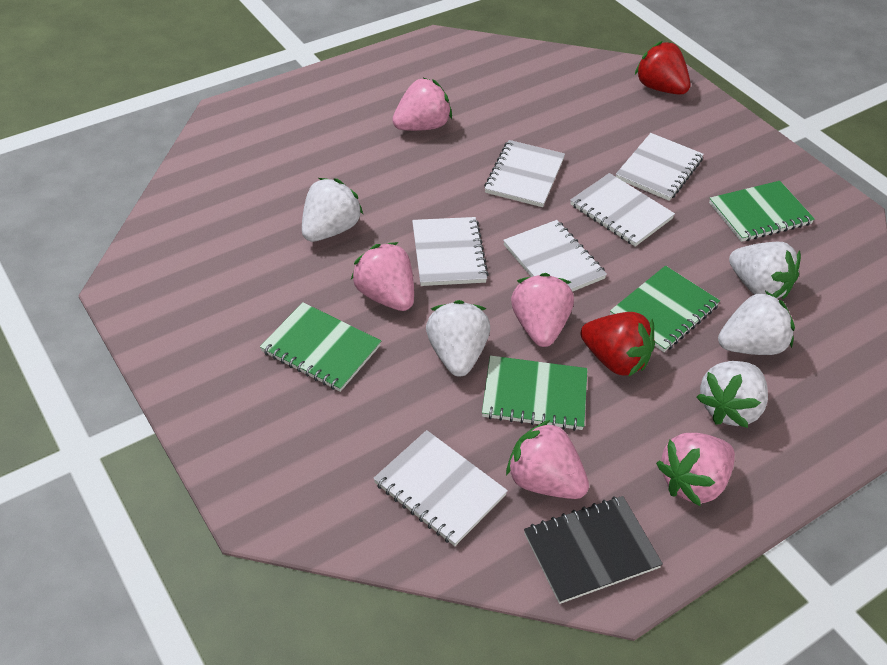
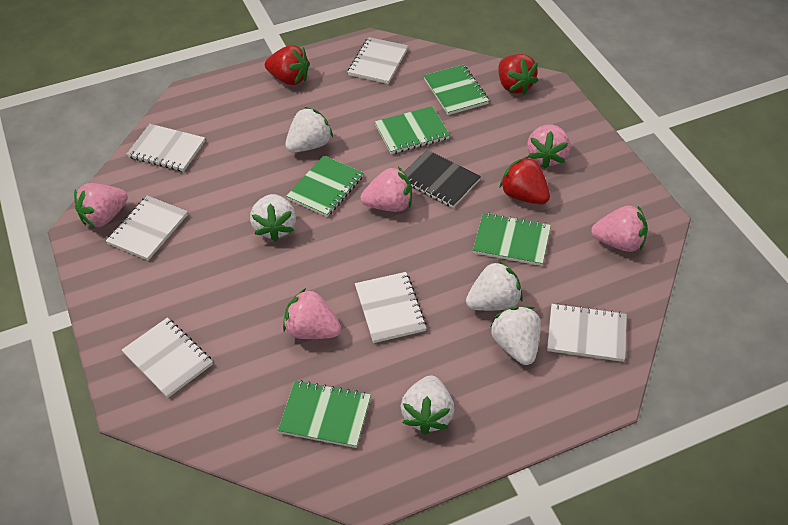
green notebook: [260,302,381,392] [482,355,588,431] [610,266,720,352] [709,181,815,242] = 4 -> [278,380,371,448] [286,156,363,217] [375,106,450,154] [424,64,489,115] [473,213,551,266] = 5
red strawberry: [581,312,655,377] [635,41,691,95] = 2 -> [265,45,310,85] [498,54,538,95] [500,156,550,204] = 3

